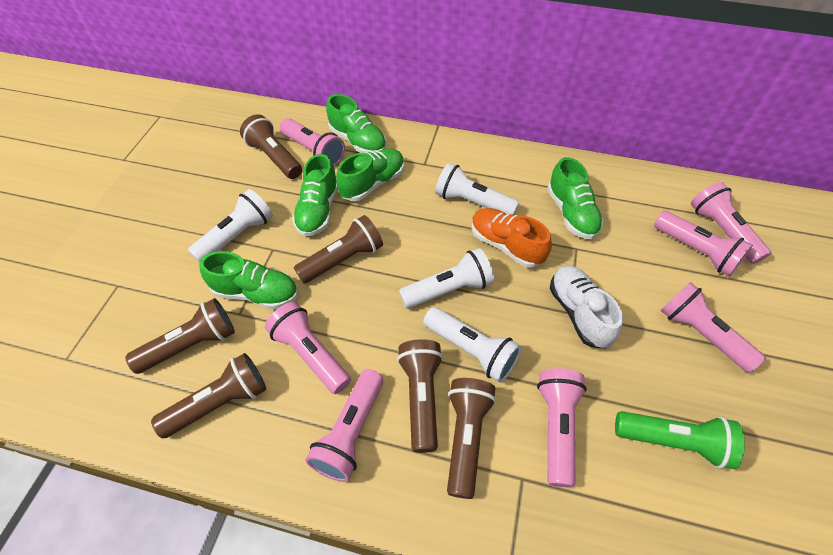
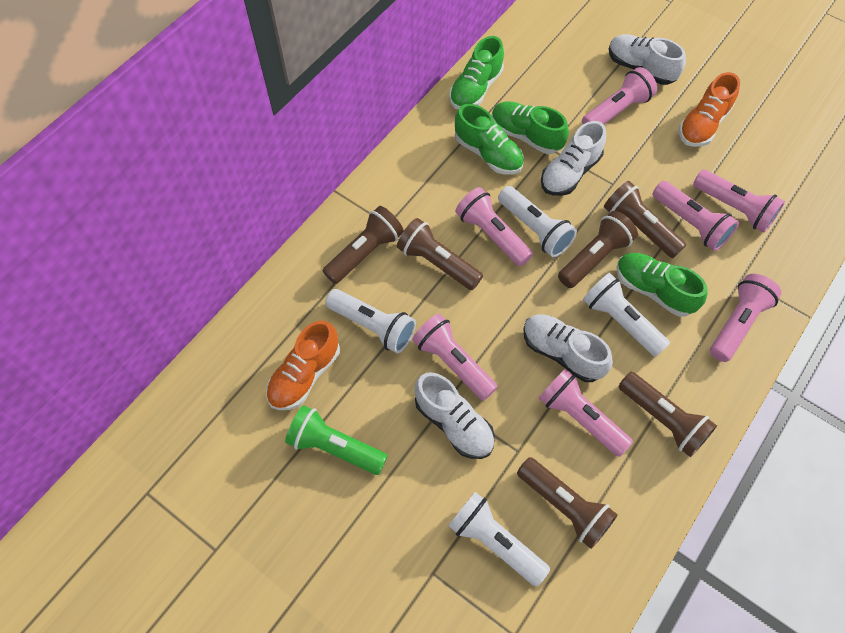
green shoe: [200,251,298,309] [292,154,338,237] [326,94,387,153] [336,148,404,201] [547,157,604,239] = 5 -> [449,36,504,110] [455,104,524,175] [492,101,569,154] [617,253,707,317] = 4
orange shoe: [472,208,552,268] = 1 -> [266,320,340,410] [679,72,740,147] = 2
white shoe: [550,265,623,349] = 1 -> [414,372,495,459] [523,314,613,382] [541,121,606,196] [609,34,686,85] = 4

